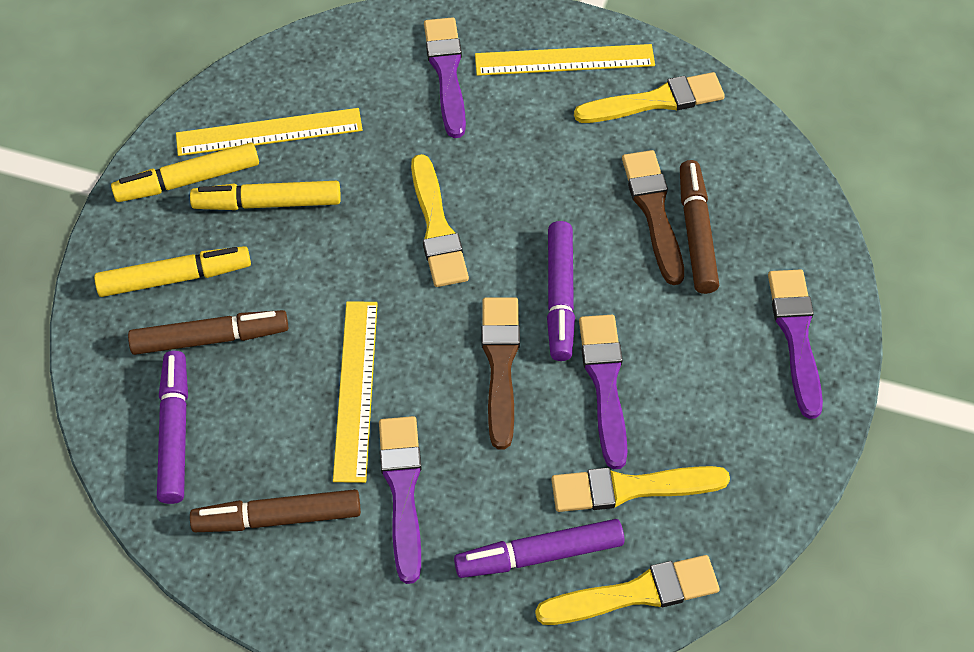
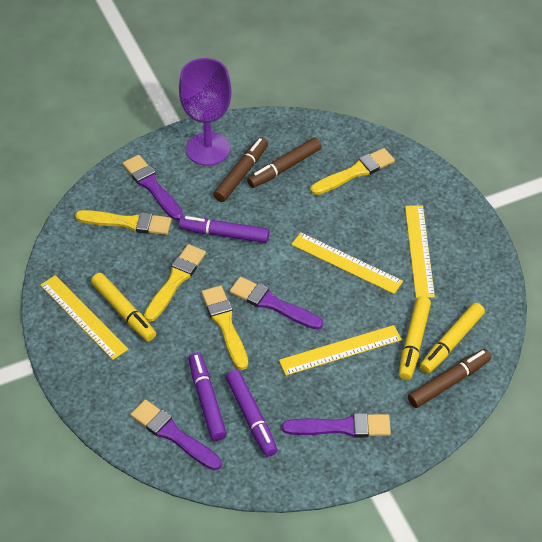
brown brush: [481,297,520,449] [622,150,684,285] = 2 -> none = 0
purple goblet: none = 0 -> [179,58,231,166] = 1
yellow ruler: [176,108,363,156] [333,301,378,483] [475,44,655,76] = 3 -> [40,275,128,360] [279,325,402,376] [291,232,403,294] [405,205,435,298] = 4

